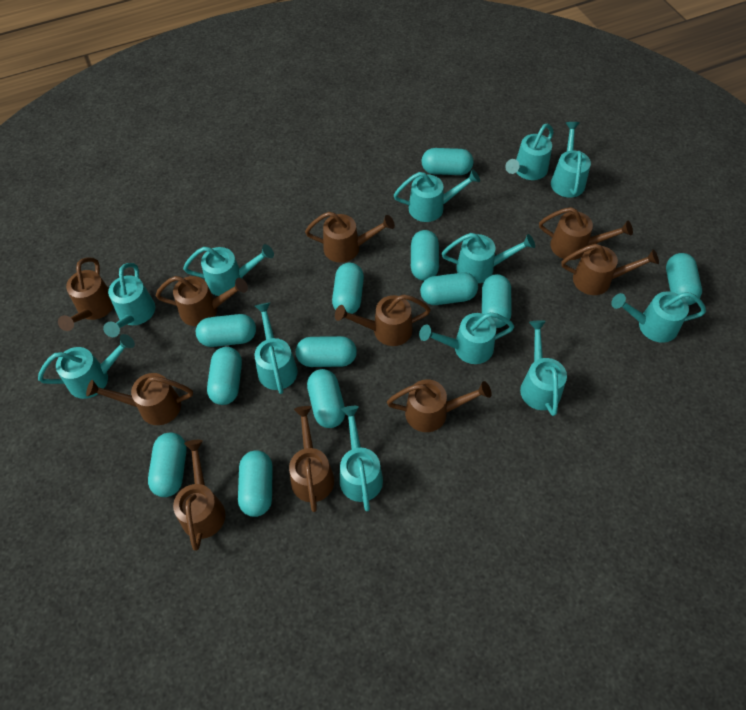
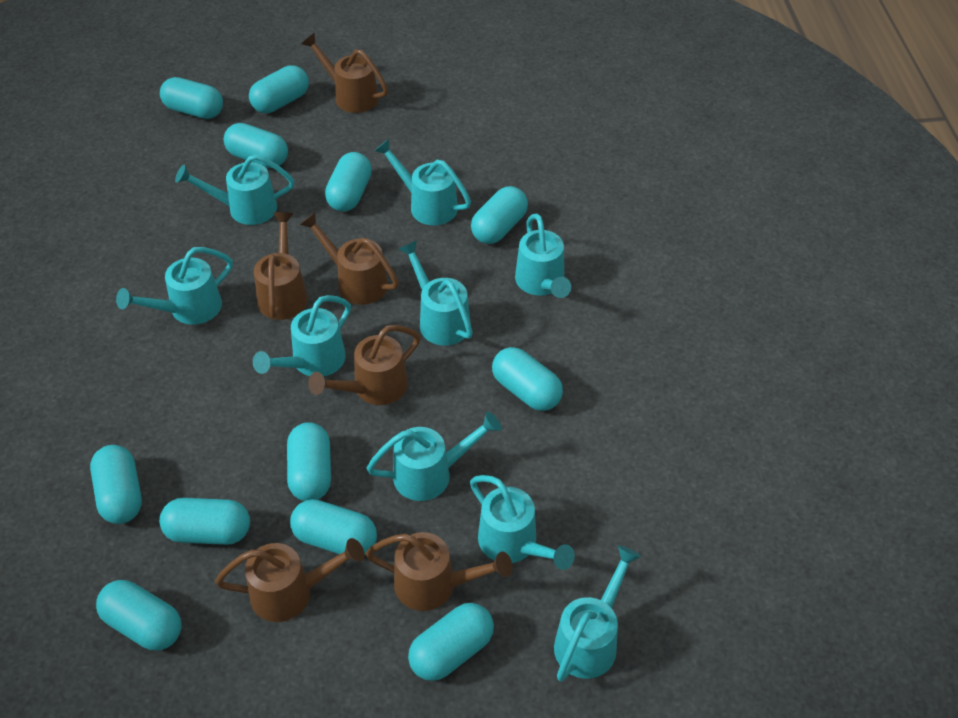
brown watering can: [58,258,114,331] [86,373,193,425] [156,276,248,326] [173,440,225,551] [289,406,334,512] [305,212,395,263] [335,294,431,346] [387,379,492,432] [539,207,633,260] [561,244,659,295] = 10 -> [215,538,364,622] [254,212,308,320] [300,212,399,305] [301,33,388,113] [308,325,420,405] [366,532,512,611] = 6
turquoise watering can: [38,334,135,399] [103,263,155,337] [183,244,274,296] [254,303,298,394] [340,406,383,511] [394,169,480,222] [419,312,514,364] [442,233,535,283] [505,123,553,180] [520,320,567,416] [551,122,591,198] [611,291,706,343] = 12 -> [116,247,233,325] [175,154,294,225] [253,295,351,377] [367,412,502,501] [374,139,471,225] [399,241,473,346] [470,475,575,570] [515,214,571,298] [554,545,641,682] = 9

